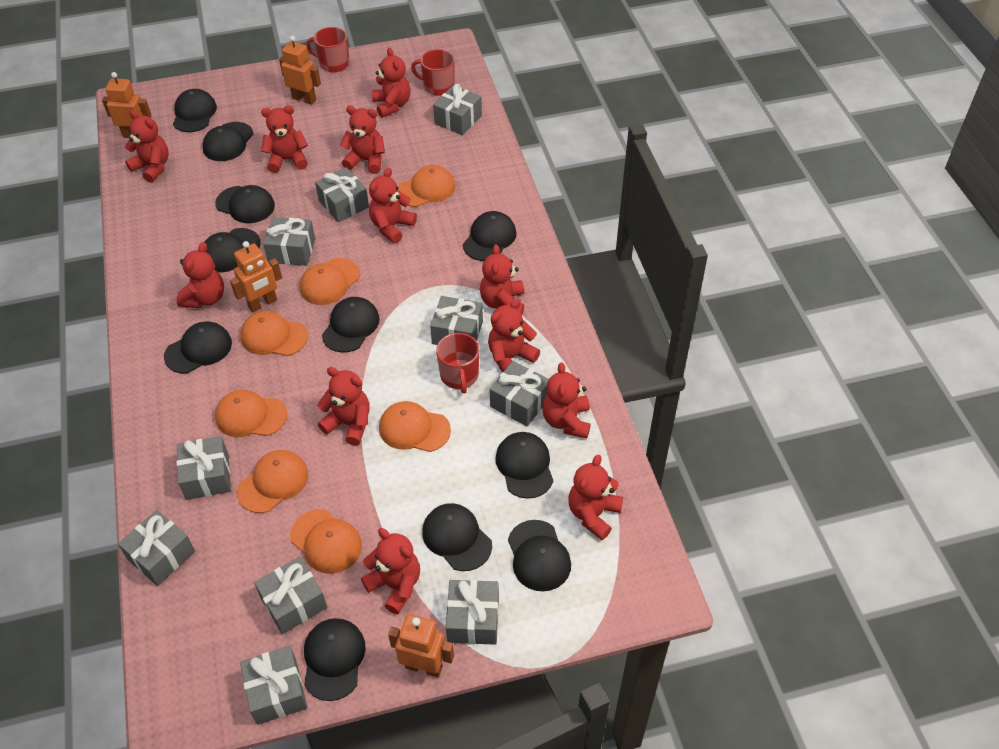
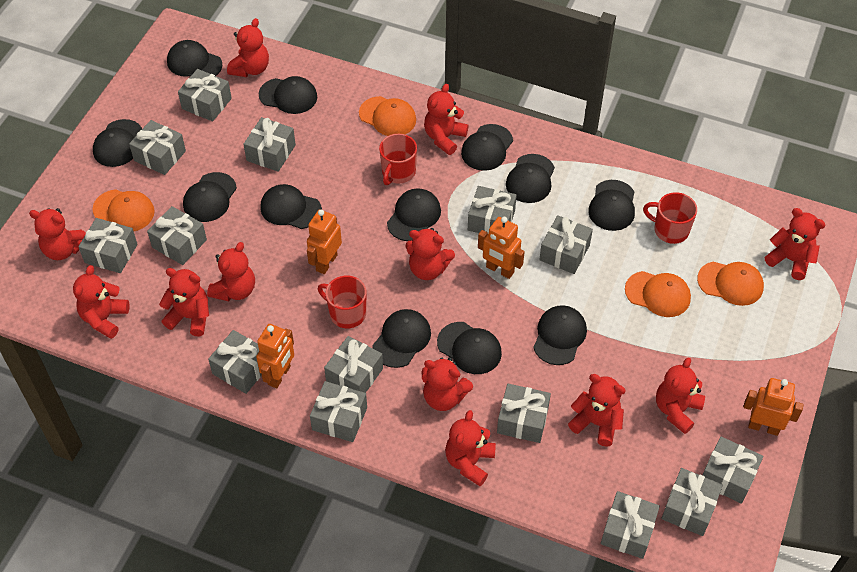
black cap: [164,322,232,373] [173,89,217,132] [202,122,253,161] [204,228,261,272] [215,185,275,223] [304,618,366,701] [322,297,380,353] [422,503,492,571] [463,211,516,261] [495,432,553,499] [508,520,571,591] = 11 -> [93,119,142,167] [167,40,222,77] [183,172,237,222] [259,76,317,114] [260,184,322,229] [372,309,431,368] [387,188,441,241] [437,322,502,374] [461,124,513,171] [506,154,555,203] [533,305,587,365] [588,180,635,231] = 12
grey gift: [118,510,195,586] [177,436,231,500] [240,646,307,725] [254,557,327,634] [263,217,315,266] [315,167,369,222] [430,296,483,345] [433,84,482,135] [446,580,499,645] [490,361,549,426] = 10 -> [78,218,138,273] [129,120,186,175] [147,206,207,265] [178,69,232,122] [208,330,262,394] [244,117,296,172] [310,381,367,442] [324,336,383,393] [468,186,517,233] [497,384,551,443] [539,215,593,274] [601,491,660,559] [661,468,723,536] [703,436,763,504] = 14
orange cap: [215,390,287,437] [237,450,308,513] [241,311,308,356] [290,509,362,574] [300,258,360,305] [379,401,451,452] [398,165,455,207] = 7 -> [93,189,155,231] [359,96,416,136] [625,271,691,317] [697,262,764,306] = 4

